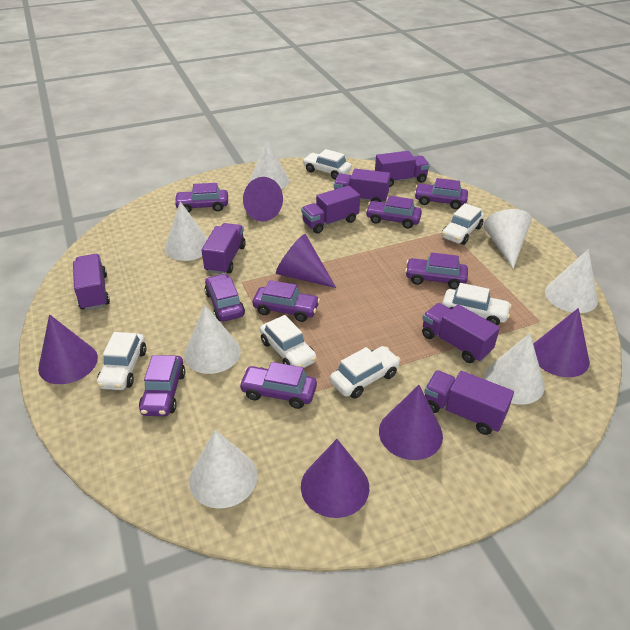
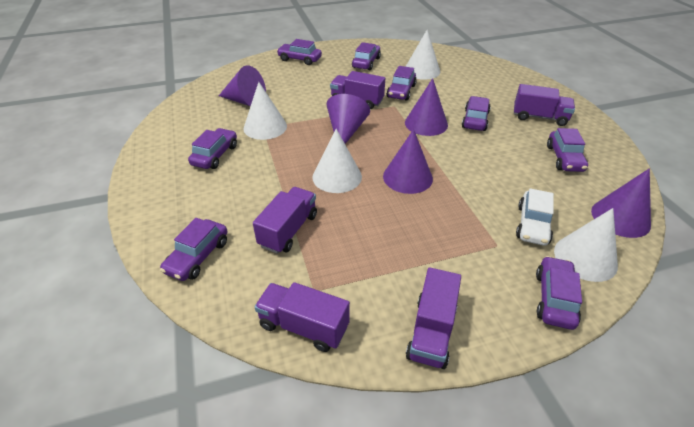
purple cone: [38,314,98,384] [243,177,283,221] [276,234,336,288] [301,439,369,518] [379,385,443,460] [533,308,590,377] = 6 -> [219,65,266,106] [326,94,370,144] [383,129,433,194] [405,78,448,136] [591,168,651,238] = 5
purple truck: [73,254,110,311] [201,223,246,274] [301,186,360,234] [334,169,390,203] [375,151,430,187] [422,303,500,363] [424,370,514,435] = 7 -> [253,187,317,254] [255,282,350,352] [330,71,385,109] [406,267,461,369] [514,84,575,126] = 5
white car: [97,332,146,390] [260,315,317,368] [303,149,352,180] [330,346,401,399] [442,203,484,245] [442,283,511,326] = 6 -> [516,188,554,246] = 1
white cone: [165,201,208,261] [184,305,241,374] [189,430,257,509] [249,139,289,189] [483,209,532,269] [484,333,545,405] [545,249,598,313] = 7 -> [243,82,287,140] [312,129,362,193] [405,30,440,80] [554,208,618,282] = 4

